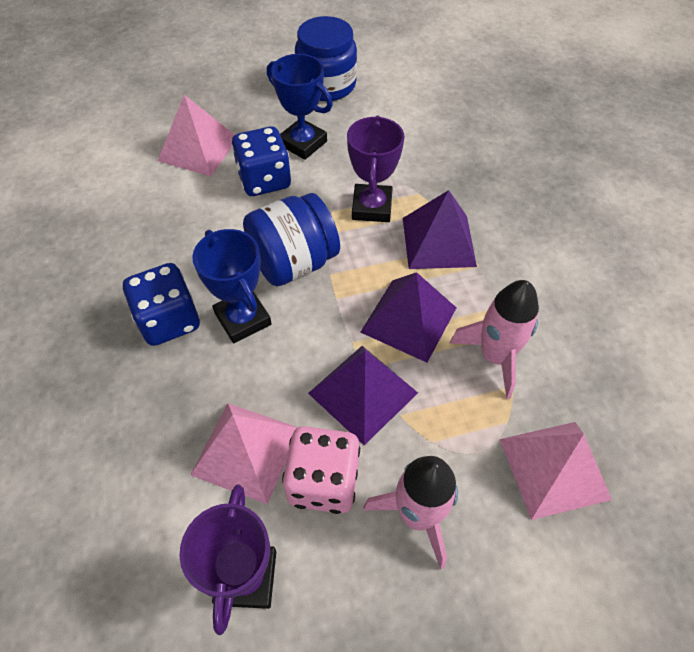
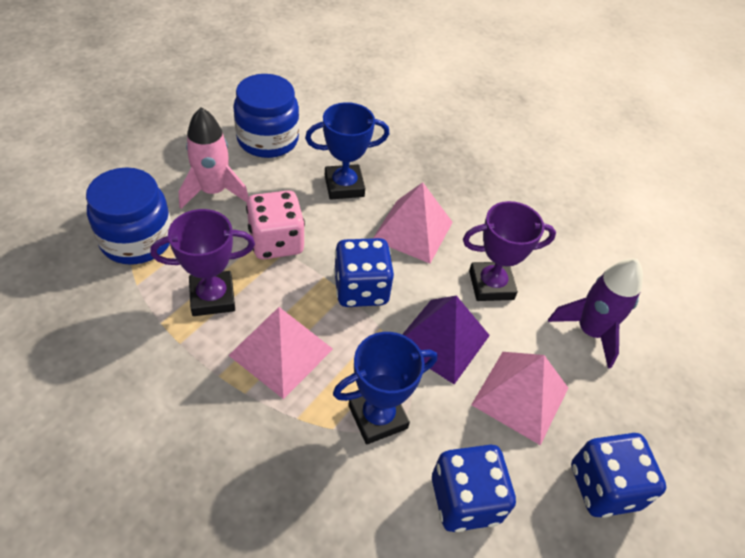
blue dice: [123,263,200,346] [231,126,291,196] = 2 -> [334,238,394,307] [432,445,516,532] [571,433,666,518] = 3
pink rocket: [363,456,458,570] [450,280,539,399] = 2 -> [179,107,249,209] = 1
purple pyramid: [308,346,418,445] [360,272,457,362] [403,190,477,269] = 3 -> [402,295,490,384] = 1
purple rocket: none = 0 -> [548,259,643,369] = 1

